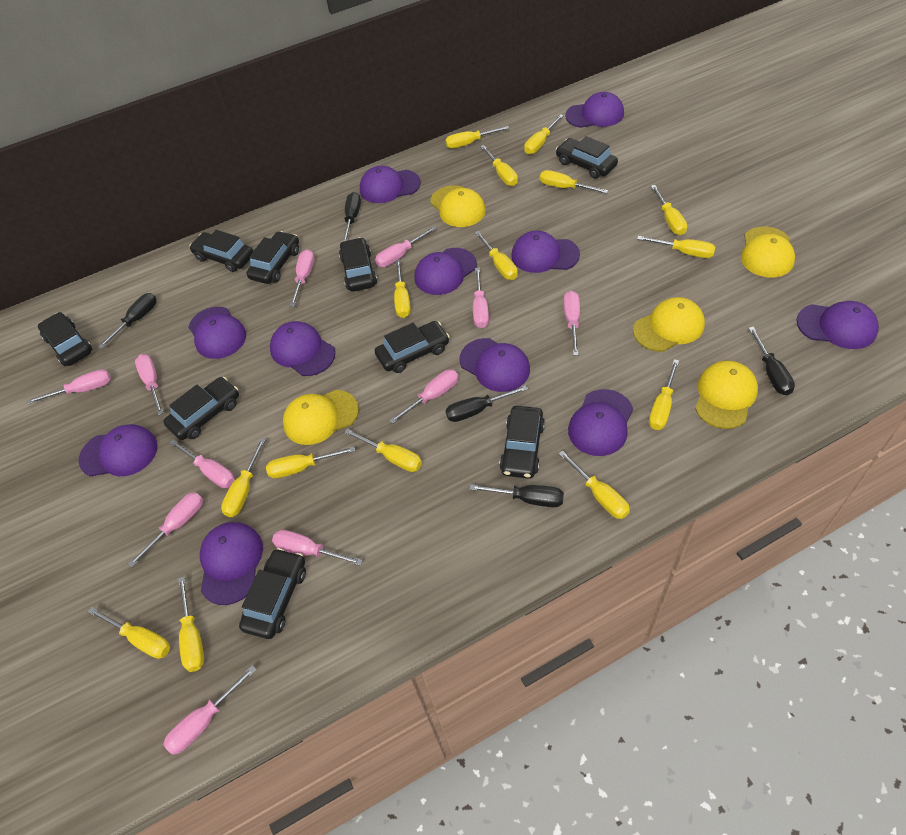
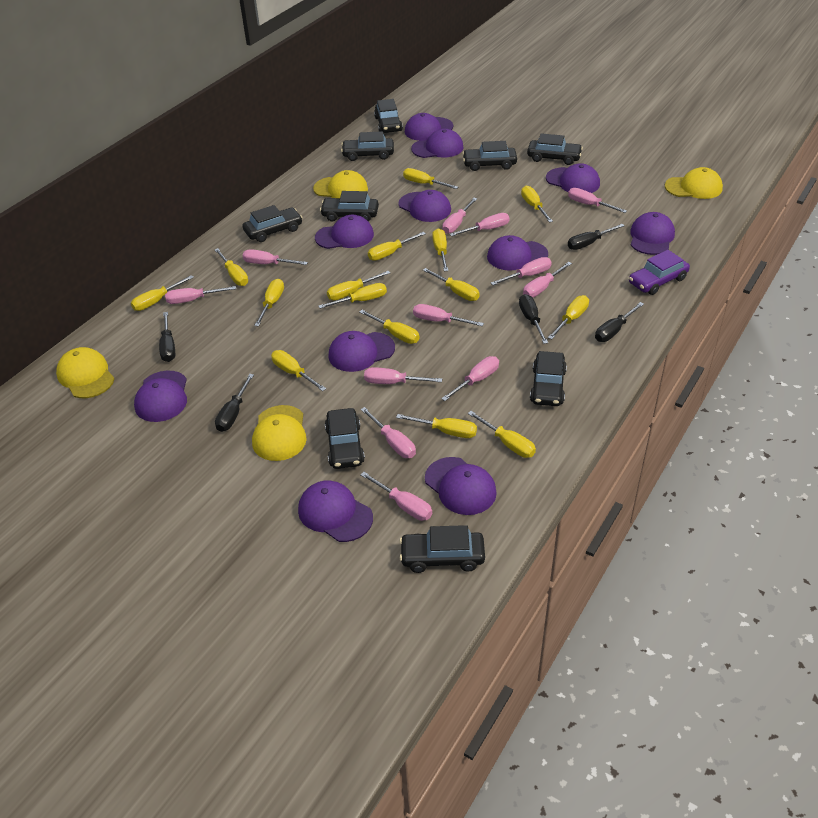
pink screwdriver: [27,369,111,404] [128,492,203,567] [135,354,163,415] [163,665,256,755] [169,439,235,488] [272,530,363,566] [290,249,314,307] [375,226,437,267] [389,370,459,424] [473,268,489,328] [563,291,580,355] = 11 -> [165,286,236,304] [243,249,308,265] [360,407,416,458] [360,472,432,521] [364,367,442,384] [413,304,484,326] [441,356,499,401] [442,198,477,234] [449,213,509,236] [491,257,552,285] [523,262,572,297] [568,188,627,213] = 12
purple car: none = 0 -> [629,250,690,295] = 1
yellow cap: [283,390,359,445] [430,185,486,227] [633,297,705,352] [695,361,758,429] [741,227,795,278] = 5 -> [56,347,114,398] [252,405,307,461] [313,170,368,198] [665,167,723,199] = 4

